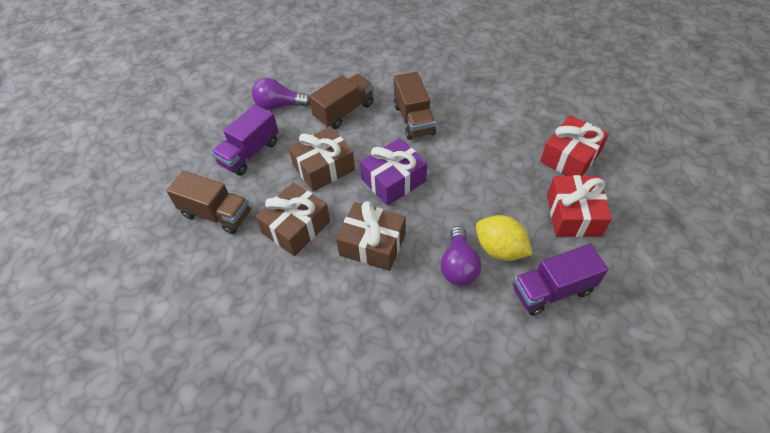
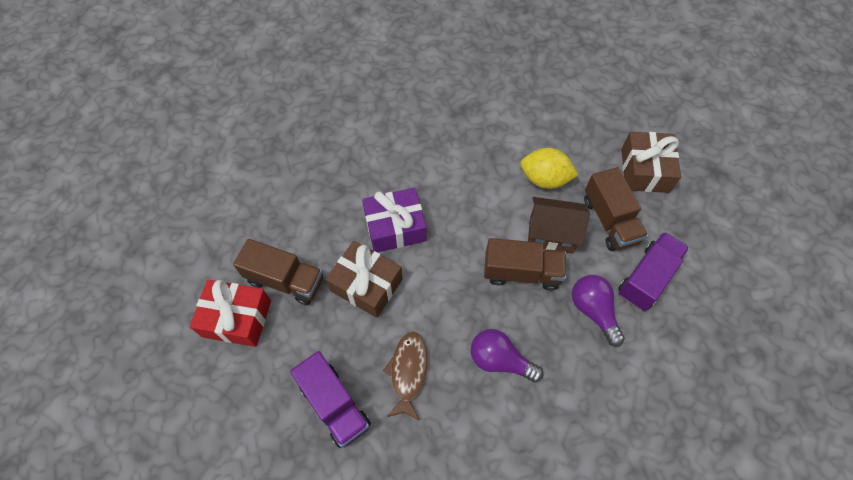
brown fish: none = 0 -> [383,331,428,421] = 1
brown gift: [255,182,330,256] [288,126,355,192] [336,201,406,271] = 3 -> [326,241,403,318] [621,132,681,193] = 2
brown house: none = 0 -> [528,197,590,254] = 1
red gift: [540,115,609,176] [547,175,612,237] = 2 -> [190,280,271,347] = 1

